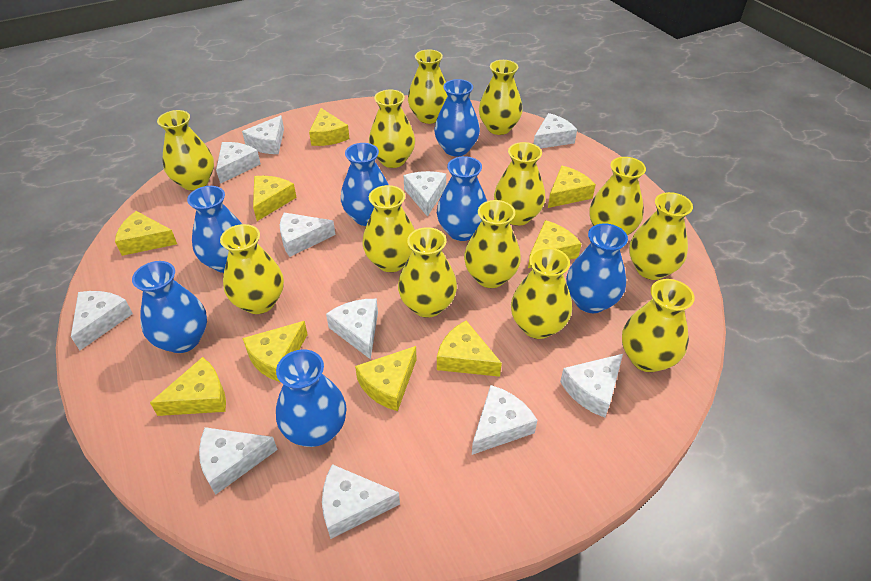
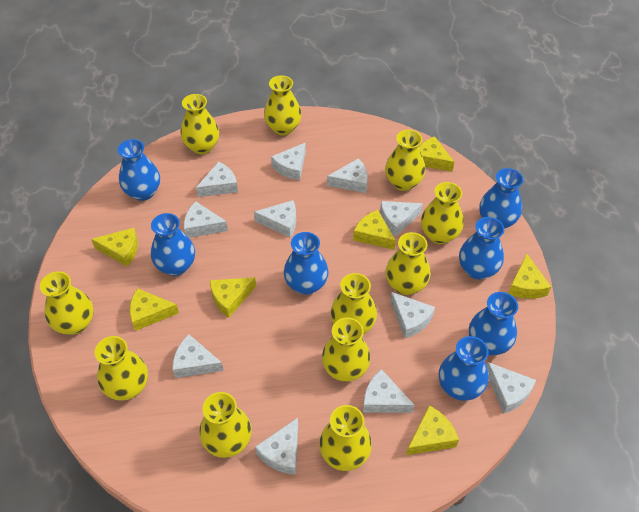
yellow cheese: [115,211,177,256] [150,357,226,416] [242,321,308,382] [253,176,297,221] [309,108,350,146] [355,346,417,411] [437,321,502,377] [528,220,581,268] [548,166,596,208] = 9 -> [91,228,138,267] [130,288,179,331] [210,277,256,318] [353,210,396,250] [406,405,459,455] [419,136,454,172] [508,254,551,299] = 7
yellow vase: [157,110,214,191] [220,224,284,314] [363,185,415,272] [369,89,415,168] [398,227,457,318] [408,49,448,124] [464,200,521,288] [479,60,522,135] [494,142,545,226] [511,247,572,339] [589,157,646,235] [622,279,695,372] [629,192,693,280] = 13 -> [40,271,94,335] [95,336,148,401] [181,94,219,154] [199,392,252,458] [264,75,302,136] [319,405,372,471] [322,317,371,382] [330,273,377,334] [385,130,425,191] [386,232,430,295] [421,182,464,244] = 11

